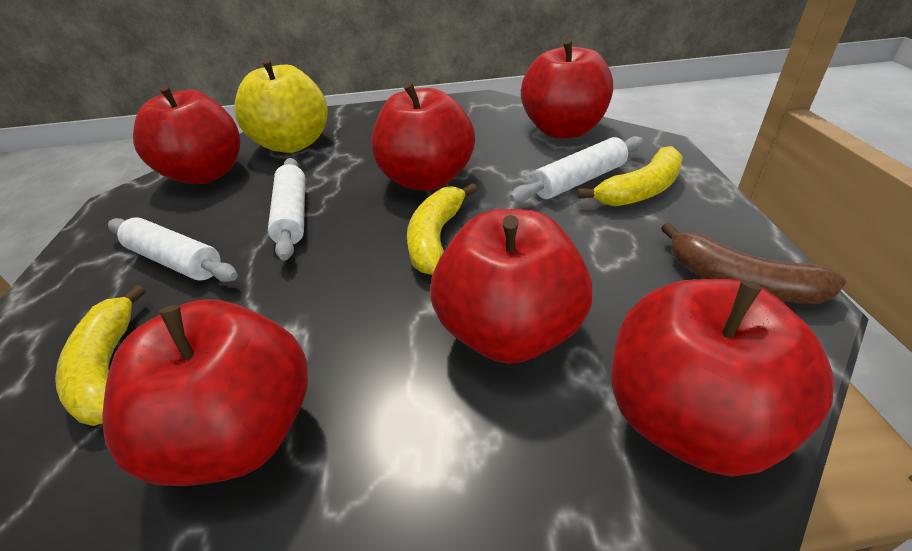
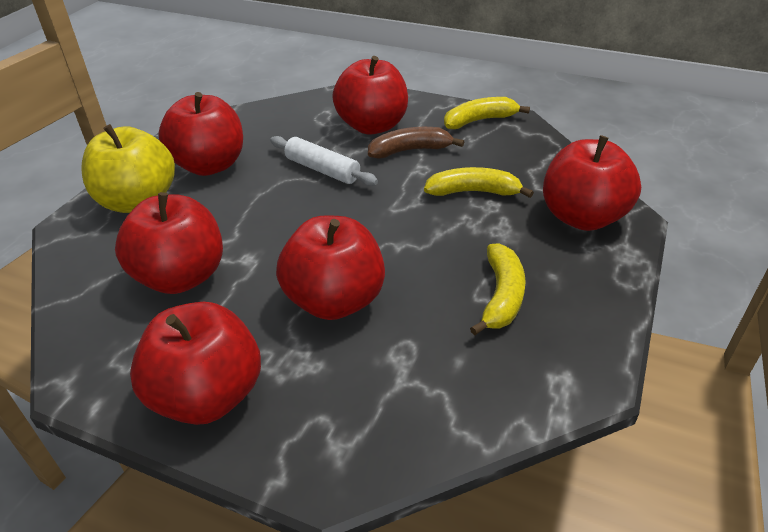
white rolling pin: [108,217,238,282] [268,158,305,260] [510,136,644,202] = 3 -> [270,136,378,186] = 1

